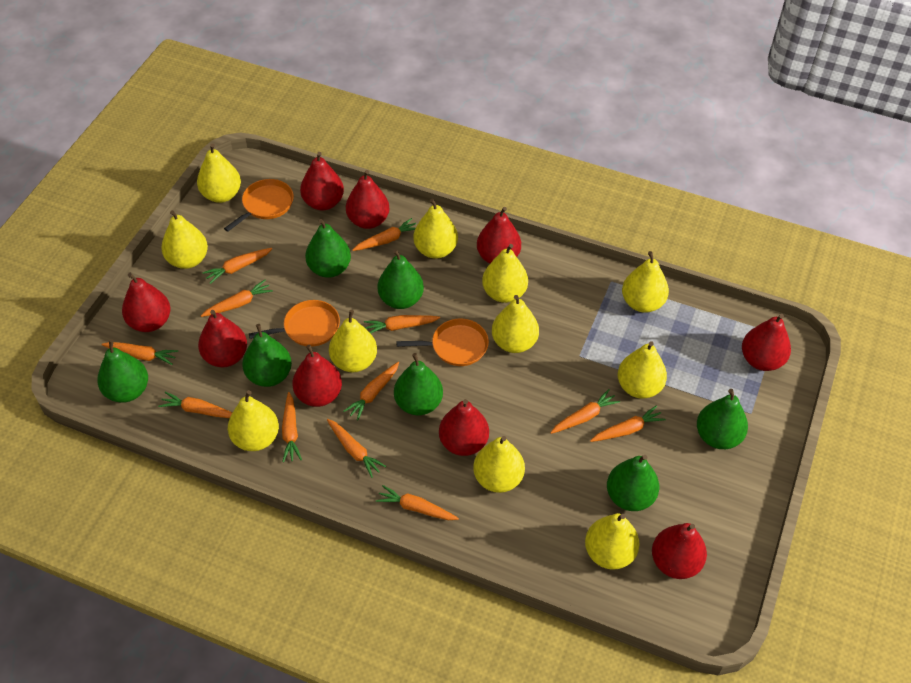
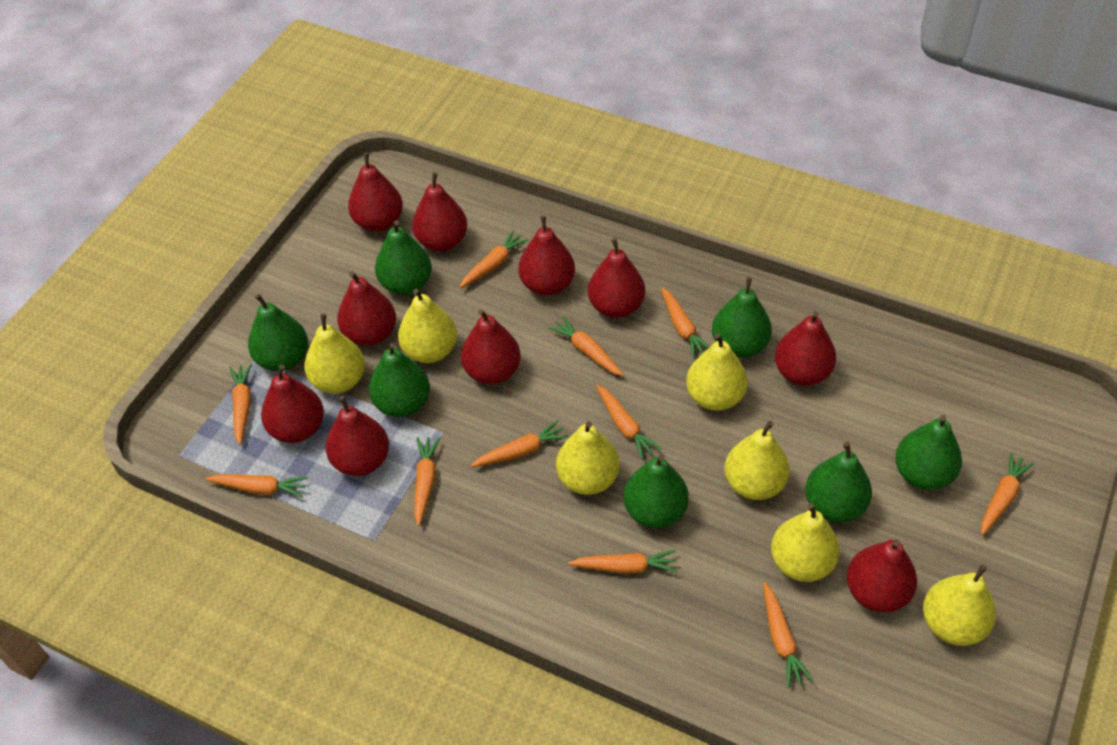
orange carrot: [102,342,178,365] [158,392,232,418] [201,280,273,317] [202,248,272,284] [282,392,302,462] [327,419,386,478] [343,362,399,421] [352,218,416,251] [364,315,440,334] [376,485,459,520] [550,389,620,434] [590,406,666,442] = 12 -> [205,474,308,498] [229,364,252,445] [414,437,440,526] [459,230,528,288] [470,420,568,467] [548,316,623,376] [568,550,677,574] [596,385,662,460] [661,287,710,359] [763,582,813,687] [981,452,1034,535] = 11
orange pan: [224,179,294,232] [249,300,340,347] [396,319,489,366] = 3 -> none = 0
red pear: [122,273,171,332] [198,310,247,367] [292,344,342,407] [300,152,344,211] [346,170,390,229] [439,399,489,456] [477,207,521,264] [652,523,707,579] [742,314,791,371] = 9 -> [261,365,324,443] [326,396,389,476] [337,271,396,346] [348,153,403,232] [412,172,467,251] [461,309,521,384] [518,216,575,296] [588,238,645,318] [775,311,836,386] [847,539,917,613] = 10
yellow pear: [161,210,208,269] [197,144,241,203] [228,390,279,451] [329,310,377,372] [413,199,458,259] [473,436,525,493] [482,244,528,303] [492,295,539,353] [585,513,640,570] [618,341,667,398] [622,251,669,313] = 11 -> [304,314,365,394] [398,289,457,363] [556,421,620,495] [686,333,748,411] [725,421,790,500] [771,503,840,582] [923,565,996,646] = 7

